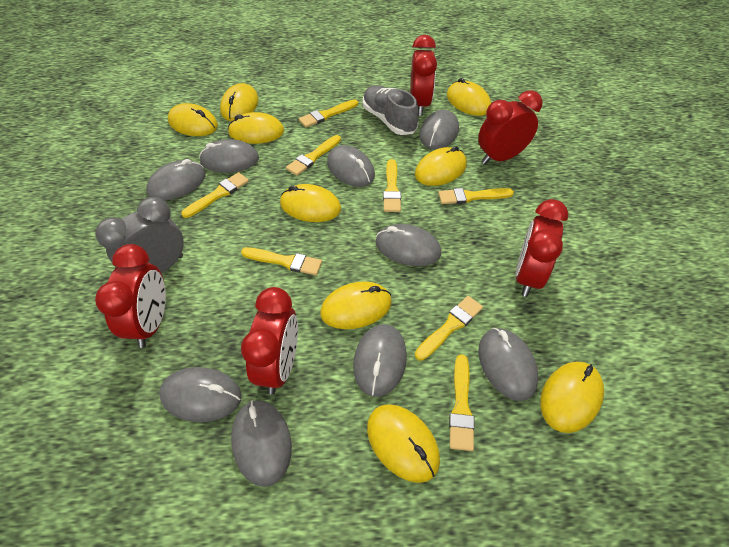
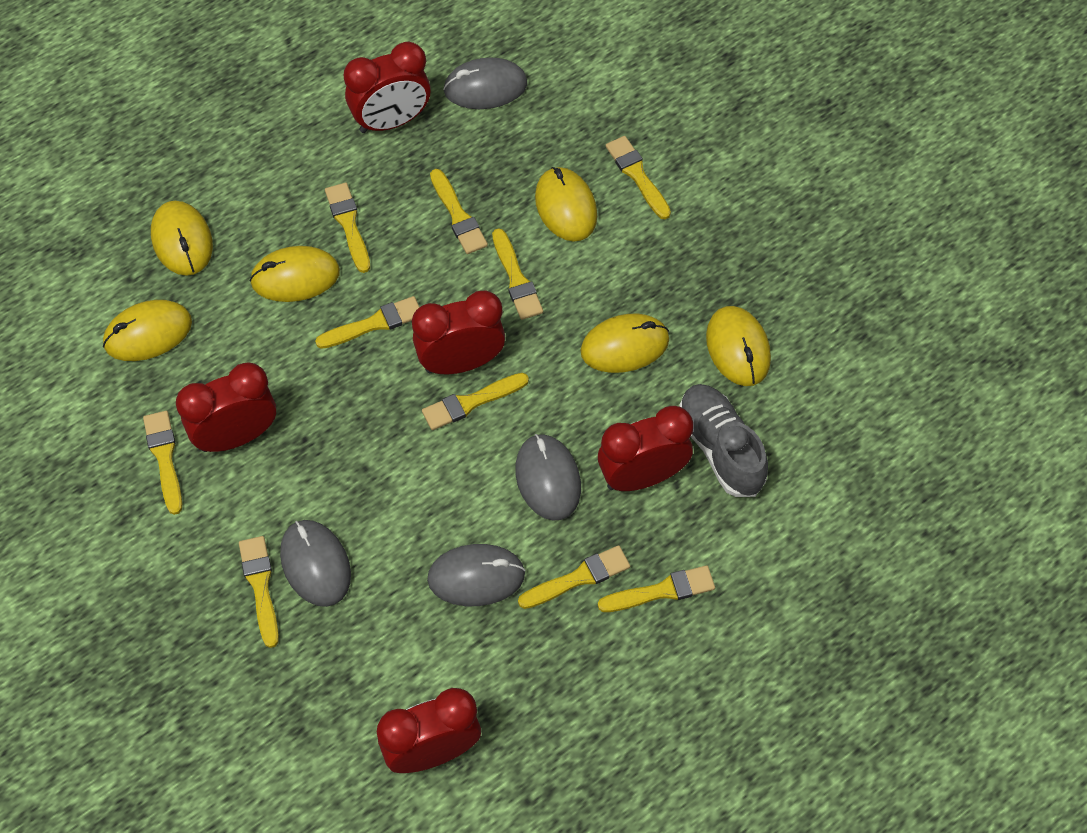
grey clock: [95,197,184,273] = 1 -> none = 0
grey mouse: [146,159,206,201] [159,367,242,422] [199,139,259,173] [231,400,292,487] [327,145,375,187] [353,324,407,397] [375,224,441,266] [419,110,459,150] [478,328,538,401] = 9 -> [280,520,351,607] [427,544,526,606] [443,58,527,109] [515,434,581,521] = 4
yellow brush: [181,172,249,218] [241,247,322,275] [286,135,341,176] [299,99,358,128] [383,159,401,212] [415,296,483,361] [438,188,514,204] [449,354,475,451] = 8 -> [143,411,182,515] [239,536,279,648] [315,296,419,349] [325,183,370,273] [422,373,529,430] [430,169,488,254] [492,228,543,320] [518,545,630,609] [598,565,715,612] [606,136,671,219] = 10
yellow mouse: [168,103,218,136] [220,83,258,121] [228,112,284,144] [280,184,341,222] [320,282,392,329] [367,404,440,483] [415,146,467,186] [447,78,491,116] [540,361,604,433] = 9 -> [103,300,192,361] [151,201,213,276] [249,246,340,302] [535,167,597,242] [581,313,669,373] [706,306,771,386] = 6

